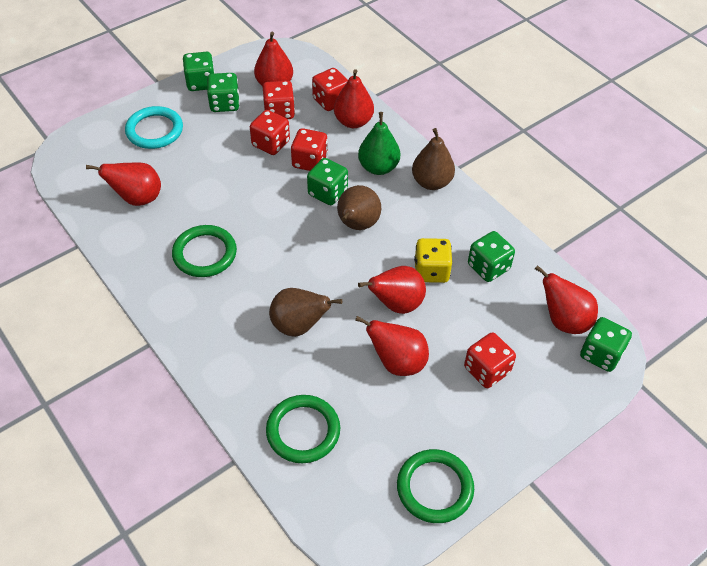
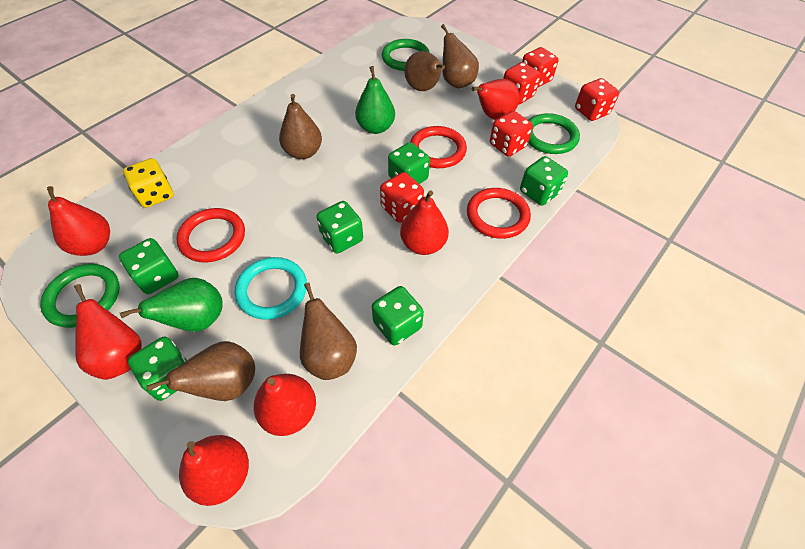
brown pear: [269,288,342,337] [337,185,381,230] [412,128,455,190] = 3 -> [146,341,255,401] [279,94,322,159] [300,282,357,380] [405,51,445,91] [441,24,479,89] = 5
green dice: [183,52,215,91] [207,73,240,112] [307,158,348,205] [468,231,515,282] [580,317,632,372] = 5 -> [119,238,179,294] [128,337,187,401] [316,201,363,254] [372,286,424,345] [388,142,430,184] [520,156,568,206] = 6
green pear: [358,112,400,175] = 1 -> [120,278,223,332] [355,66,395,134] = 2
red ring: none = 0 -> [176,208,245,263] [410,126,467,168] [467,188,531,239] = 3

